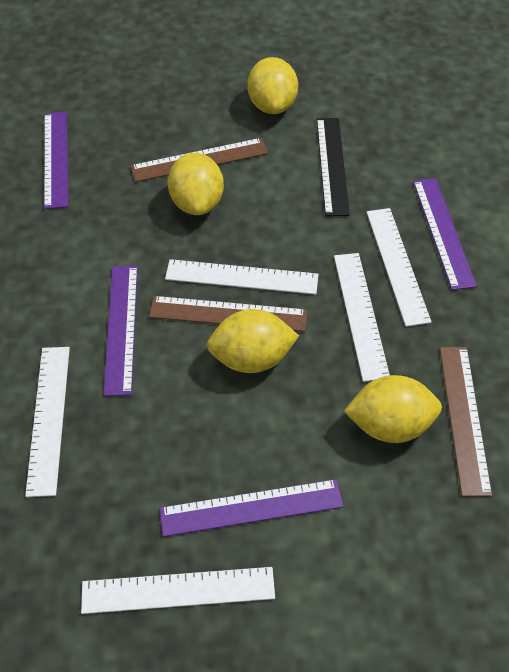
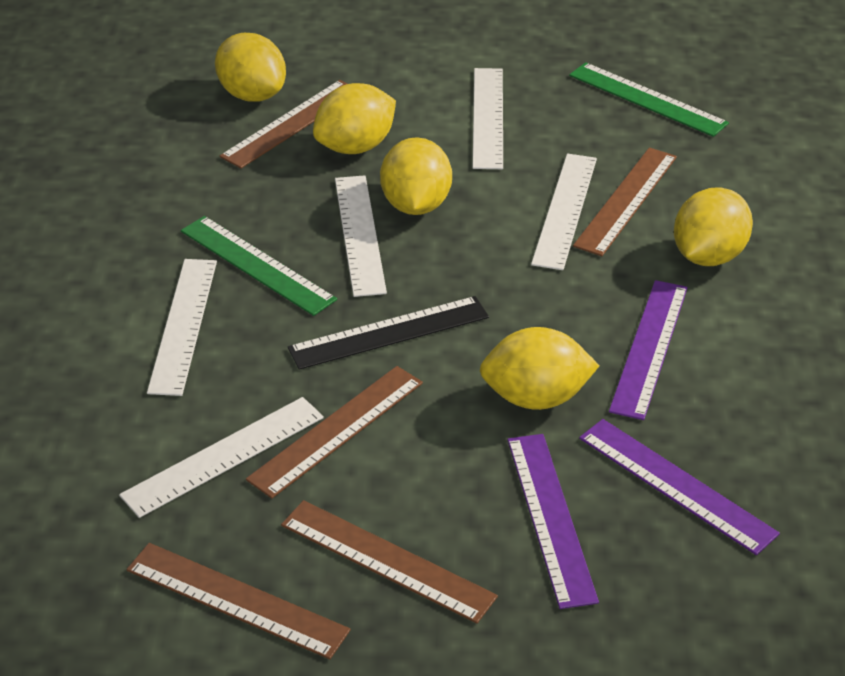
brown ruler: [131,138,268,182] [149,296,307,332] [440,347,492,497] = 3 -> [126,543,351,659] [220,80,348,168] [246,366,423,499] [281,500,498,624] [573,148,677,256] = 5
green ruler: none = 0 -> [181,216,337,316] [569,62,729,137] = 2
purple ruler: [44,112,69,209] [103,266,138,396] [160,479,343,537] [413,178,477,290] = 4 -> [507,434,599,609] [579,419,780,555] [609,280,688,420] = 3
yellow lemon: [168,153,224,215] [207,309,299,373] [247,57,298,114] [344,375,442,443] = 4 -> [215,33,286,102] [313,83,396,154] [380,137,452,215] [480,327,599,410] [674,187,753,266] = 5

